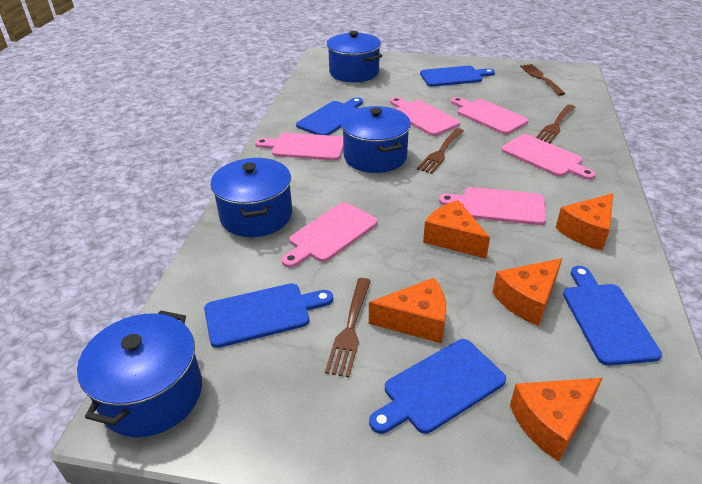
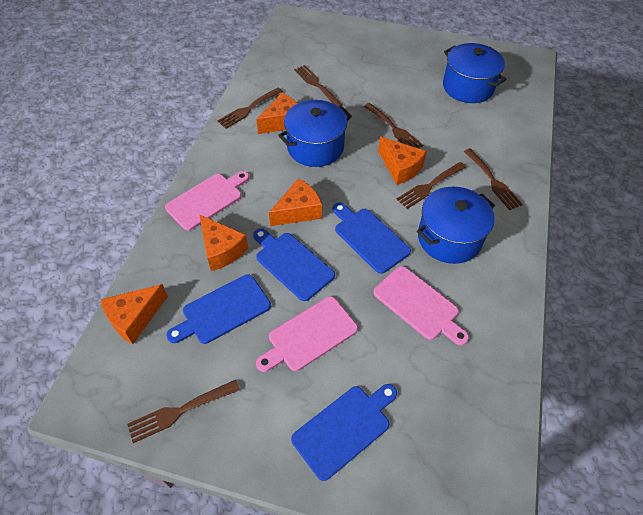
blue cutting board: [204,283,333,348] [296,97,363,135] [369,339,506,434] [420,66,495,87] [563,266,662,366] = 5 -> [166,274,271,344] [253,228,335,301] [291,384,397,481] [333,202,411,274] = 4
blue pot: [77,311,202,437] [211,158,292,237] [327,31,382,82] [341,106,411,173] = 4 -> [278,100,352,167] [417,187,495,264] [443,43,507,103] = 3
brown fork: [325,278,371,377] [417,128,464,174] [520,64,565,96] [536,104,576,143] = 4 -> [127,380,240,443] [217,88,283,129] [294,65,343,107] [364,103,423,148] [397,162,466,209] [464,148,523,210] = 6
pink cutting board: [255,133,343,161] [282,202,378,268] [390,97,460,136] [439,187,546,225] [451,97,528,134] [502,134,596,180] = 6 -> [165,171,249,231] [256,296,358,372] [373,266,469,345] = 3

